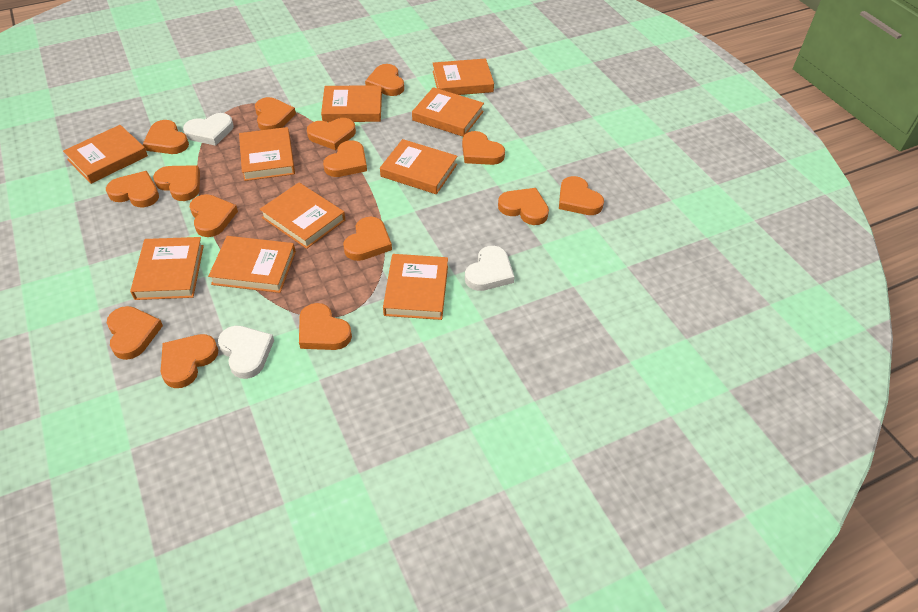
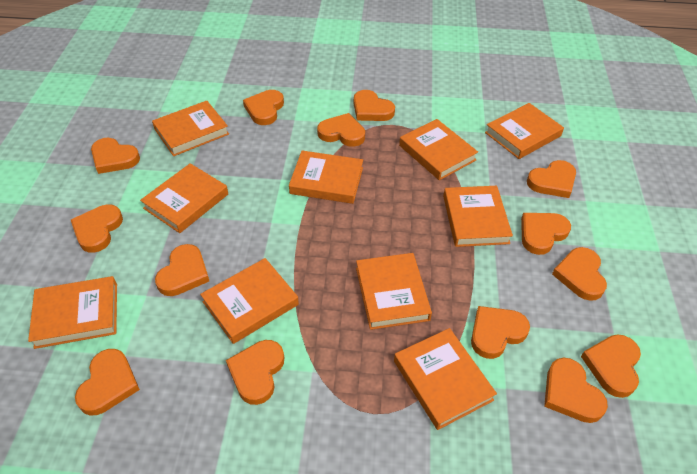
orange heart: [106,171,159,208] [107,306,163,360] [143,120,189,154] [153,165,200,201] [161,334,218,388] [190,194,238,237] [255,97,296,130] [299,303,352,350] [307,118,356,150] [323,140,367,177] [343,217,392,261] [365,64,404,96] [462,131,505,165] [498,188,549,225] [559,176,604,215] = 15 -> [71,205,123,253] [75,349,140,415] [91,138,140,174] [155,244,209,296] [226,340,284,405] [243,90,284,125] [317,113,365,147] [354,90,395,121] [471,306,530,359] [521,213,571,255] [527,160,576,198] [544,358,608,423] [552,247,607,301] [581,334,641,398] = 14
white heart: [183,113,233,146] [218,326,274,379] [465,246,514,291] = 3 -> none = 0

